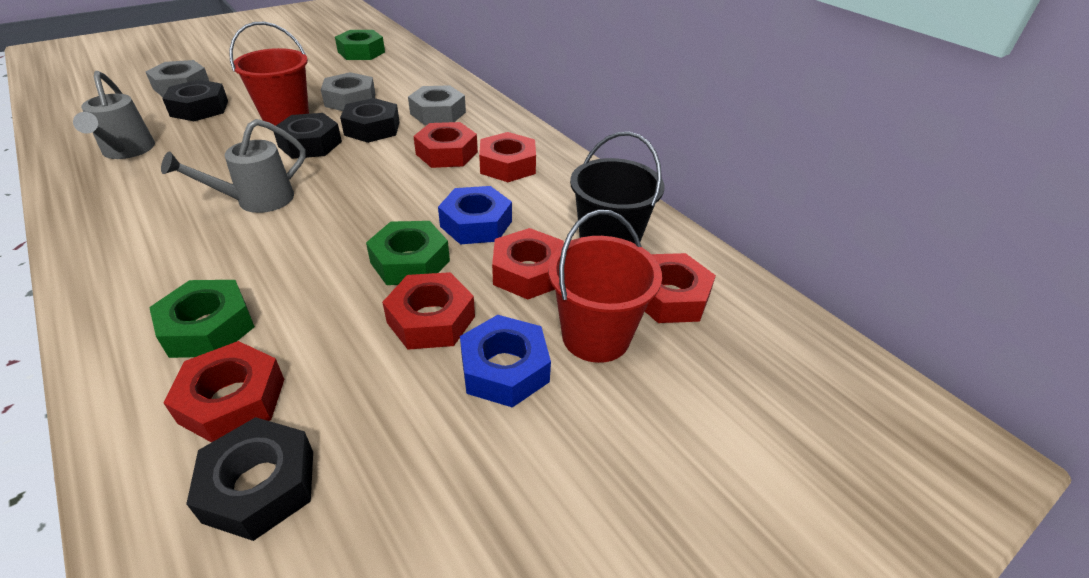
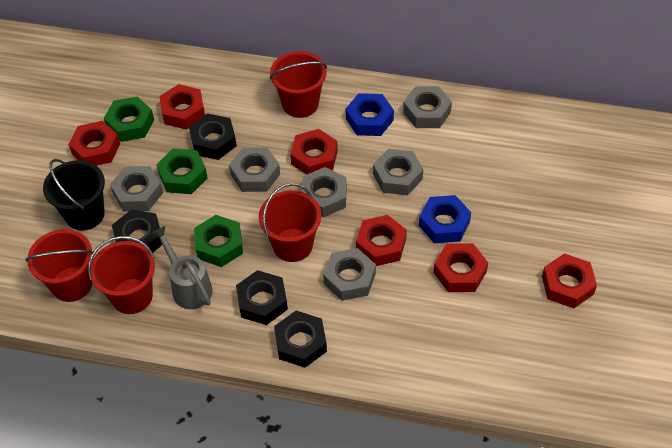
grey nut: [146,60,209,97] [321,72,375,111] [408,85,466,125] = 3 -> [110,166,163,212] [229,147,280,192] [301,167,347,217] [323,248,376,301] [373,149,423,195] [403,86,452,128] = 6
grey watering can: [73,71,155,159] [161,119,306,213] = 2 -> [151,226,213,309] = 1
red bucket: [229,22,309,126] [548,210,662,363] = 2 -> [25,229,93,302] [88,236,155,314] [259,183,321,262] [269,51,327,118] = 4

